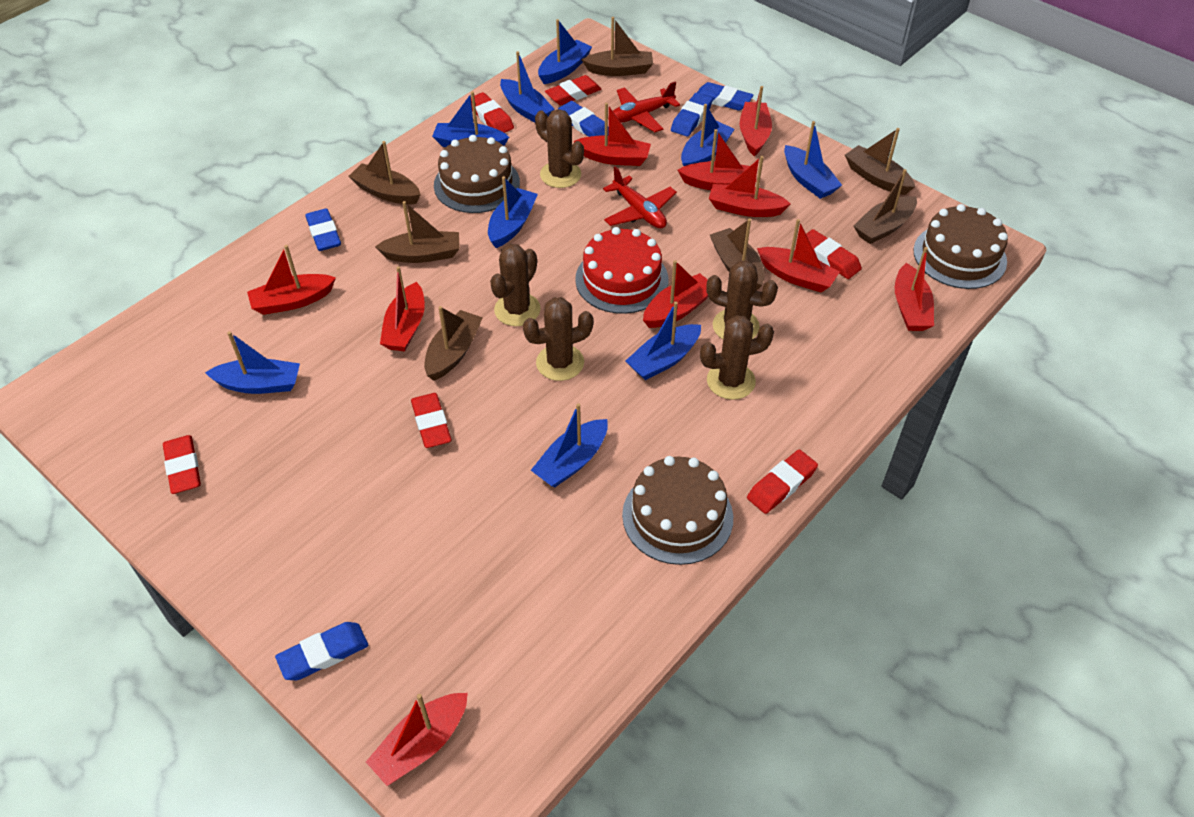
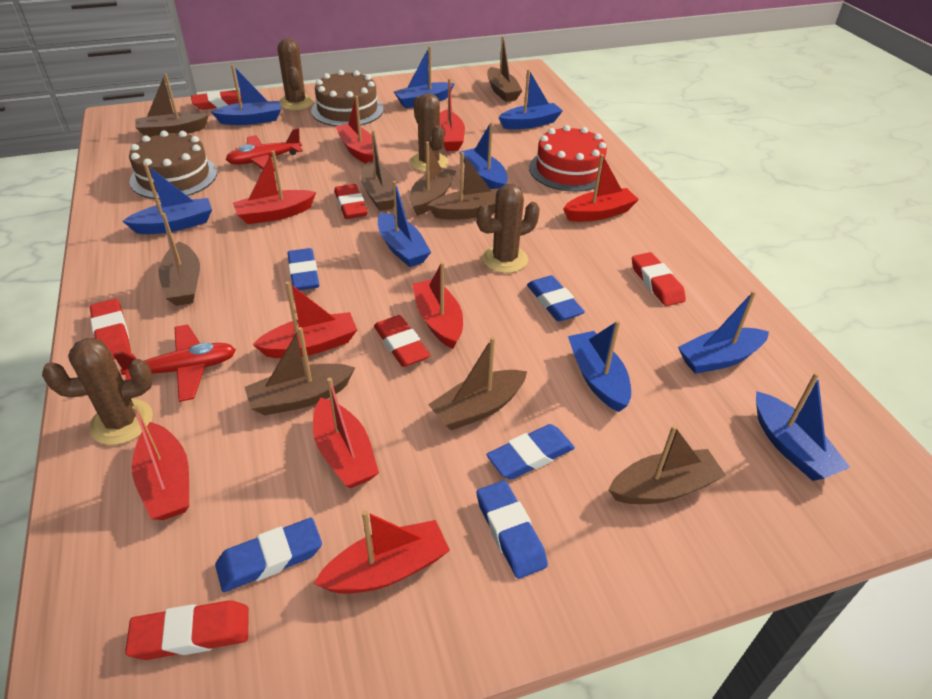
brown boat: [349,141,421,204] [375,201,460,263] [424,306,483,381] [581,17,653,76] [710,219,765,291] [845,128,915,195] [854,169,917,244] = 7 -> [135,73,209,137] [159,213,200,306] [245,327,355,416] [360,130,395,211] [410,141,456,216] [427,152,498,220] [428,337,527,431] [487,36,523,102] [608,425,726,504] = 9
brown cactus: [490,244,541,326] [523,297,593,381] [535,109,584,188] [700,315,774,400] [706,260,778,339] = 5 -> [42,338,153,445] [278,38,314,110] [410,93,449,172] [476,184,540,273] = 4
brown cake: [434,135,520,213] [622,456,733,565] [914,204,1008,289] = 3 -> [129,131,217,200] [311,70,384,126] = 2
red boat: [247,245,336,315] [366,693,468,786] [380,266,425,352] [573,103,651,166] [643,260,708,328] [678,129,756,190] [709,156,791,217] [740,86,772,156] [757,219,840,292] [895,247,934,331] = 10 -> [132,405,189,520] [233,150,316,224] [253,281,357,358] [313,378,379,488] [314,510,450,594] [335,96,374,163] [412,262,463,349] [440,78,465,151] [563,154,639,222] = 9

